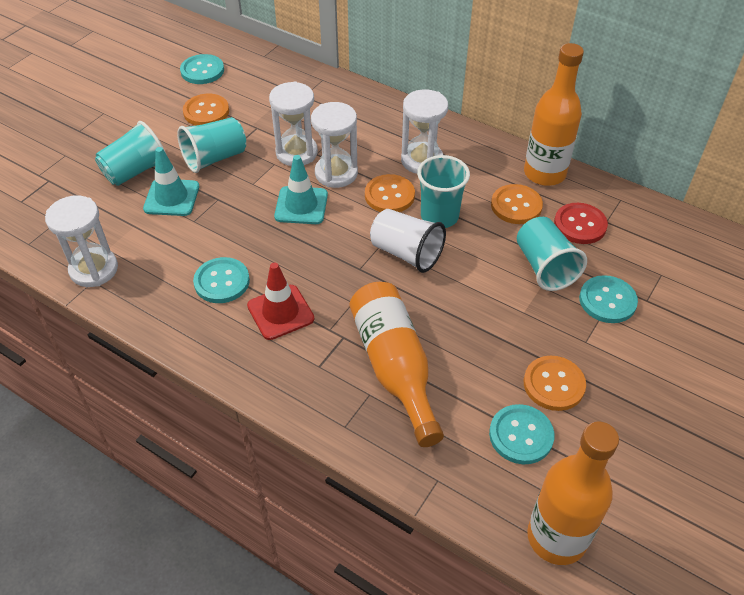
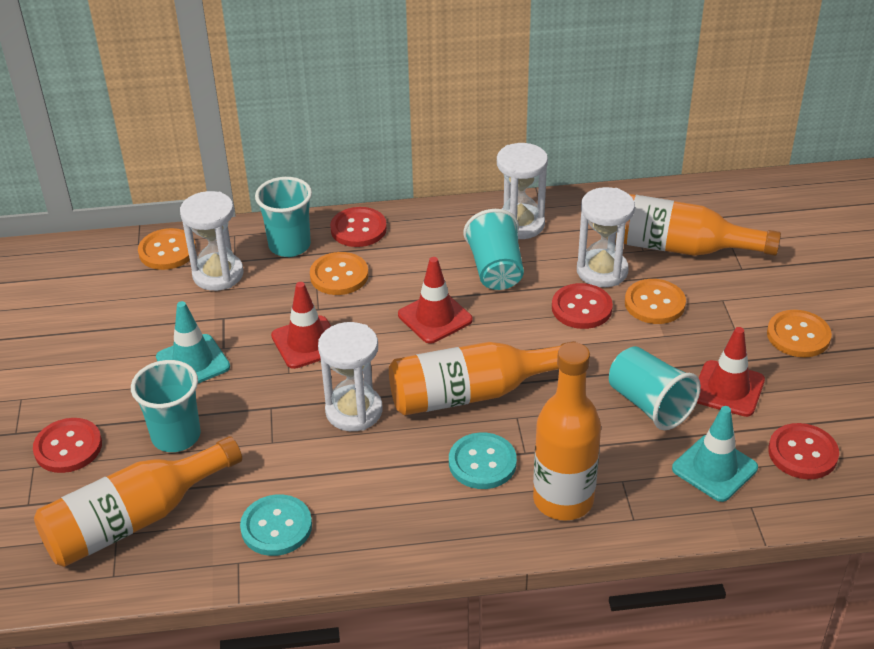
orange bottle: [350,282,444,447] [524,43,584,186] [527,421,619,565] = 3 -> [34,436,242,567] [389,341,577,416] [533,342,601,521] [615,194,781,256] = 4
red button: [554,203,608,244] = 1 -> [33,418,102,473] [330,207,387,247] [552,283,613,329] [768,423,839,479] = 4
red traffic cone: [247,262,314,340] = 1 -> [271,282,331,369] [398,257,473,344] [697,327,765,417] = 3
turquoise button: [180,54,224,84] [193,257,250,303] [489,404,555,464] [579,275,638,323] = 4 -> [240,494,312,556] [449,432,517,489] = 2
white cup: [370,209,446,273] = 1 -> none = 0

